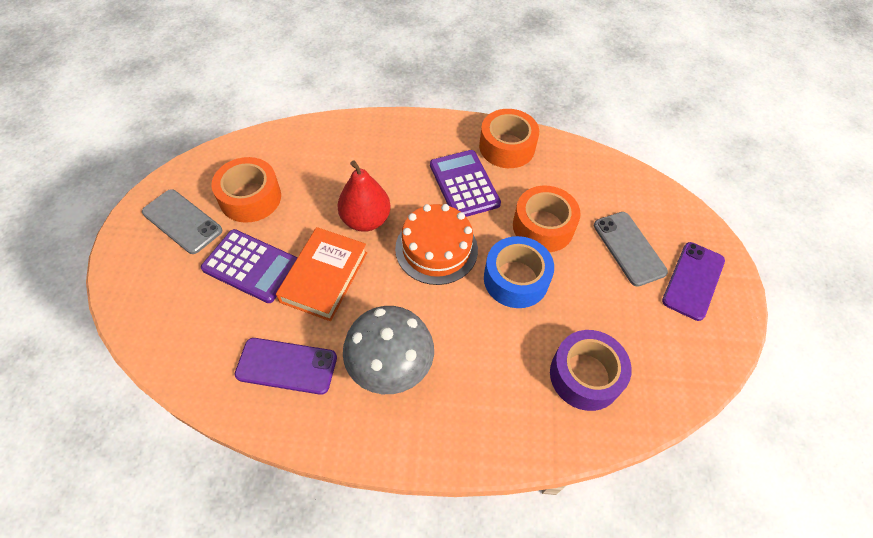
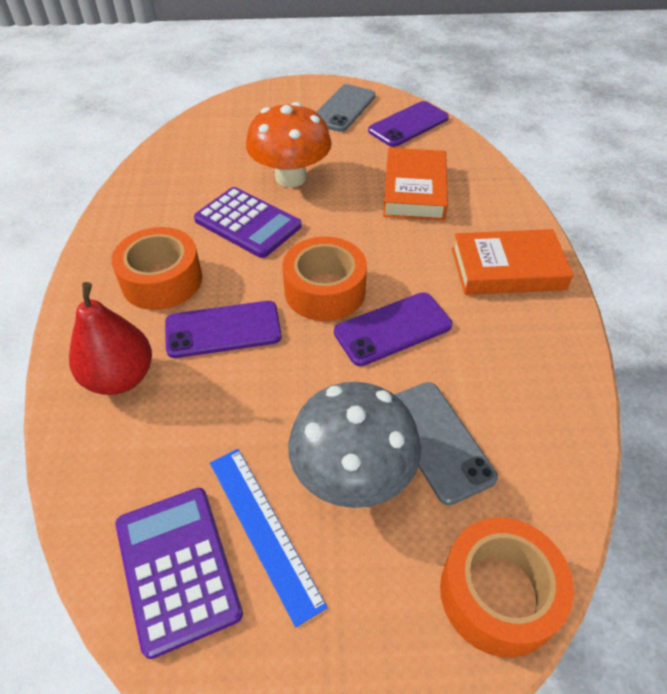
blue ruler: none = 0 -> [210,449,328,627] = 1
blue tape: [484,236,554,308] = 1 -> none = 0
orange book: [276,227,367,321] = 1 -> [383,148,448,221] [452,229,573,295] = 2
orange cake: [395,204,478,285] = 1 -> none = 0
orange mushroom: none = 0 -> [246,102,332,187] = 1
purple phone: [235,338,337,395] [662,242,725,321] = 2 -> [165,301,282,358] [334,292,452,366] [368,101,449,147] = 3
purple tape: [550,330,632,411] = 1 -> none = 0

